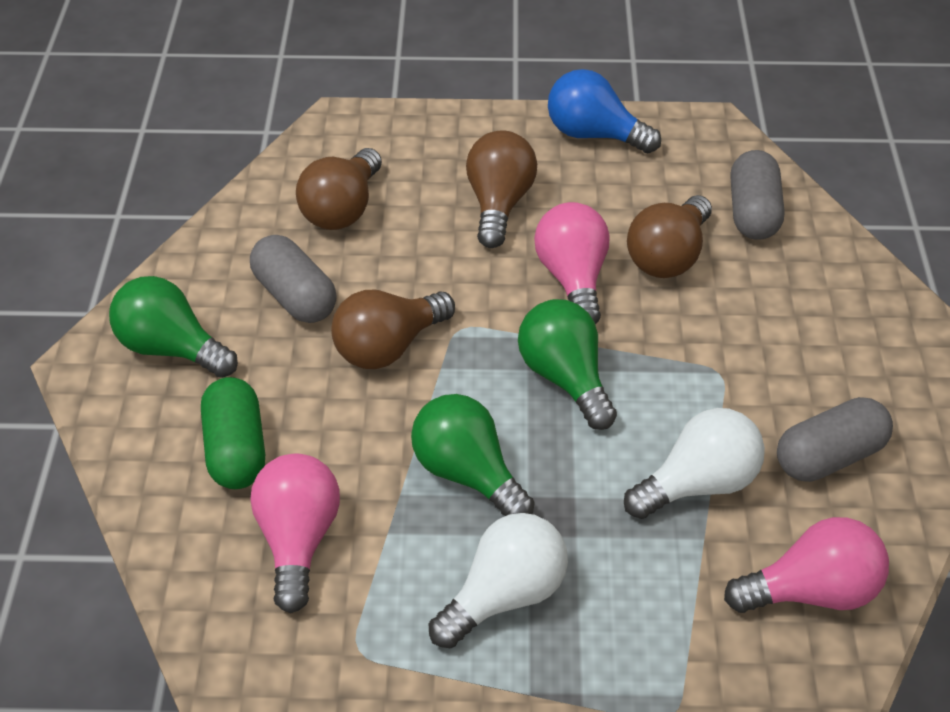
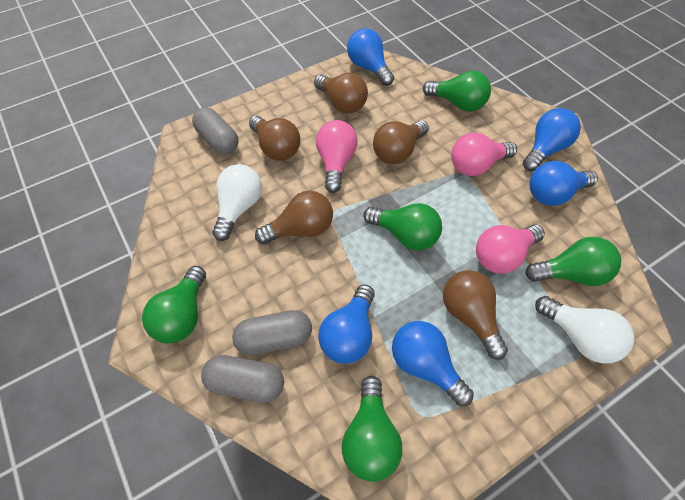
blue light bulb: [548,69,661,154] = 1 -> [318,284,375,364] [347,28,394,86] [392,321,474,406] [523,108,581,171] [529,161,598,206] = 5
brown light bulb: [296,148,382,230] [331,290,455,369] [466,130,537,248] [627,195,712,278] = 4 -> [249,116,300,161] [255,190,333,244] [314,73,368,113] [373,120,429,164] [443,270,508,360] = 5
green capsule: [201,377,265,489] = 1 -> none = 0
green light bulb: [109,276,238,378] [411,394,535,516] [518,299,617,430] = 3 -> [142,266,206,343] [342,376,402,482] [363,203,442,250] [423,71,491,112] [525,237,621,286] = 5

